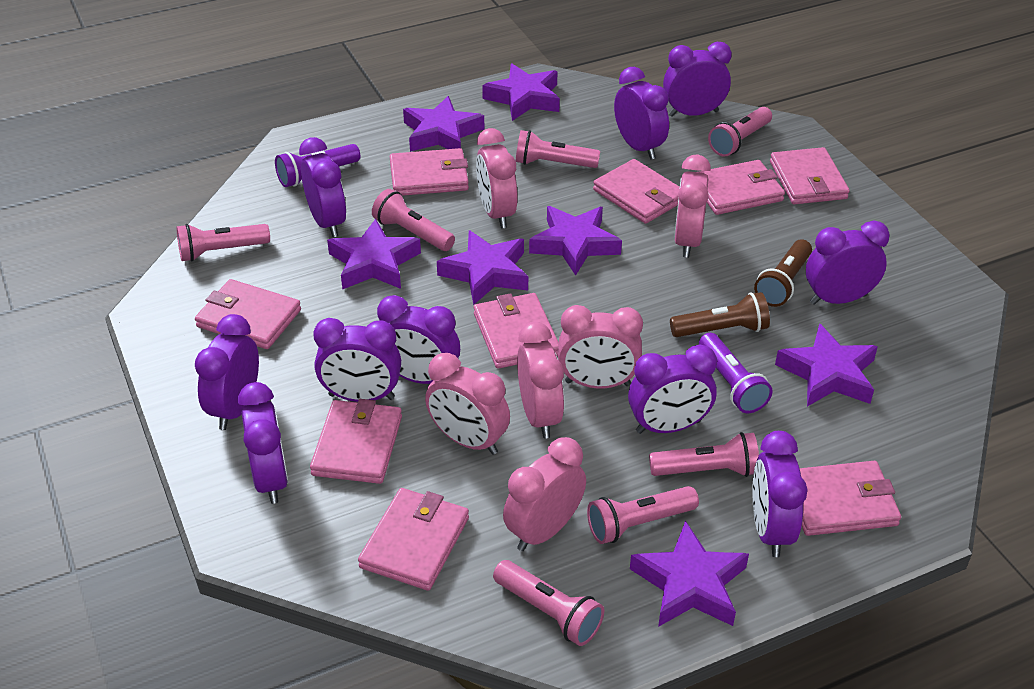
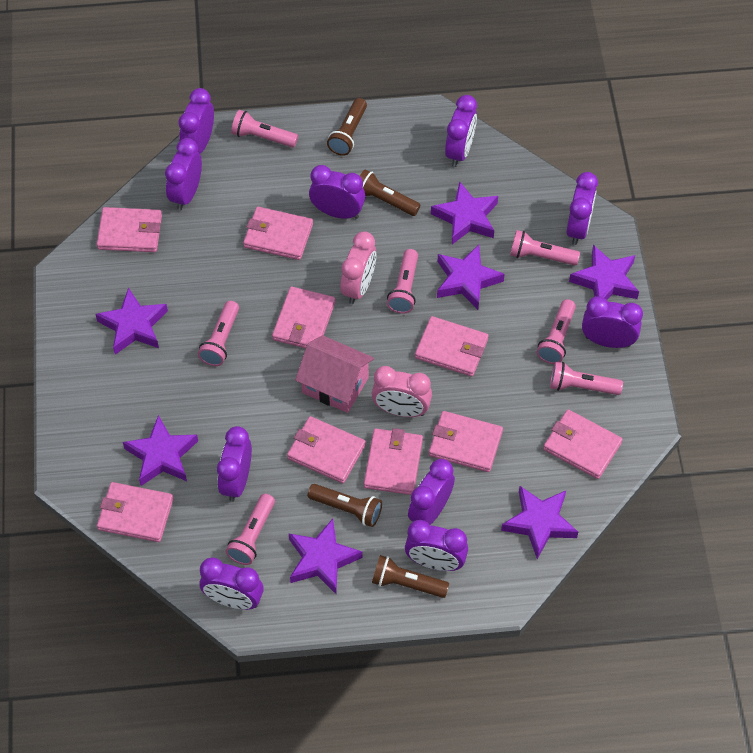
brown flashlight: [670,292,770,337] [754,240,812,307] = 2 -> [308,484,382,527] [327,98,367,156] [360,169,421,216] [372,555,449,598] = 4
pink clock: [425,353,510,455] [476,128,518,229] [503,437,586,551] [517,322,564,439] [558,305,643,389] [674,154,711,258] = 6 -> [340,231,376,304] [372,366,432,417] = 2
pink house: none = 0 -> [295,335,374,413] = 1
purple flashlight: [275,144,360,187] [699,333,772,413] = 2 -> none = 0

